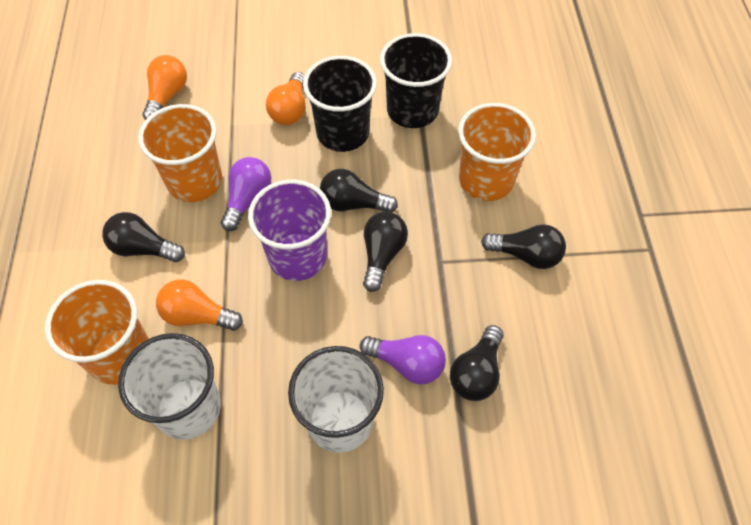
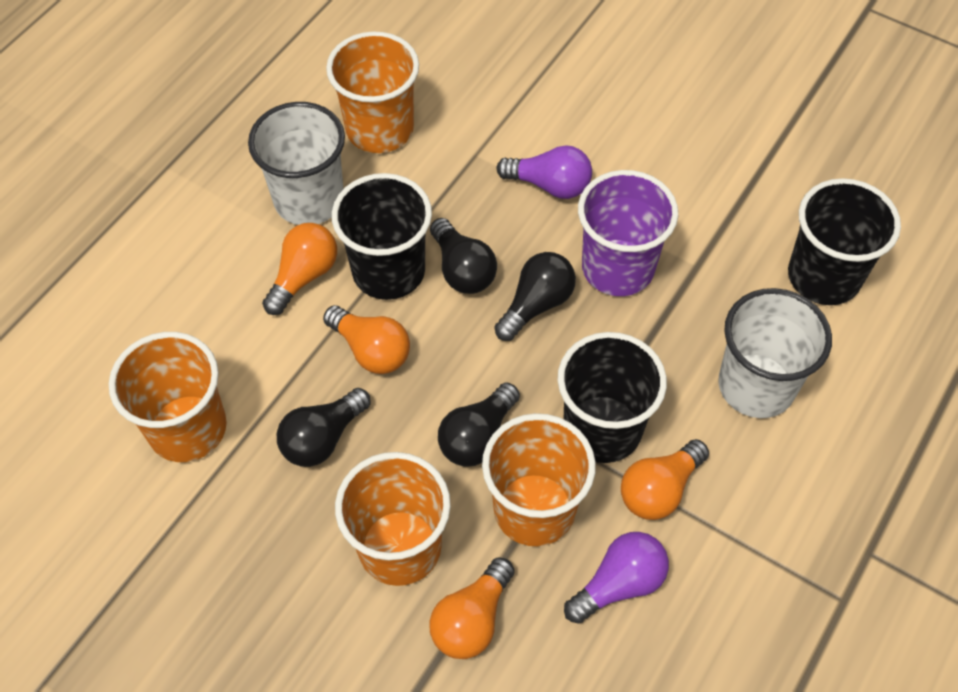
black cup: [303,56,377,152] [380,33,452,128] = 2 -> [332,173,432,300] [558,332,667,463] [788,178,901,305] = 3
black light bulb: [102,212,185,262] [320,169,398,212] [363,212,408,292] [450,325,504,401] [481,224,566,269] = 5 -> [277,388,371,467] [430,218,497,294] [438,382,520,467] [494,252,576,341] = 4
orange cup: [45,280,149,385] [138,104,222,202] [458,103,536,201] = 3 -> [109,332,227,462] [326,32,419,153] [335,452,451,586] [482,413,596,546] = 4
orange light bulb: [142,55,187,120] [156,280,243,331] [266,72,306,125] = 3 -> [262,223,337,315] [323,305,410,374] [429,557,514,659] [621,439,709,520] = 4

